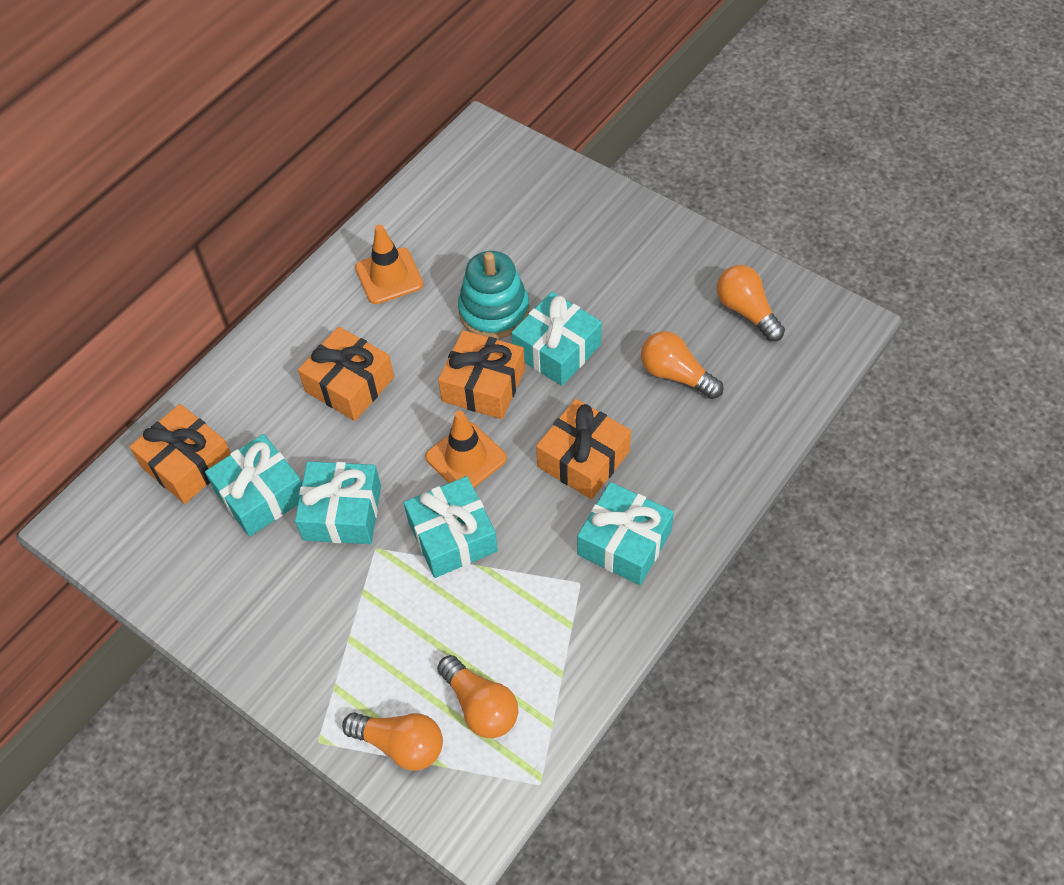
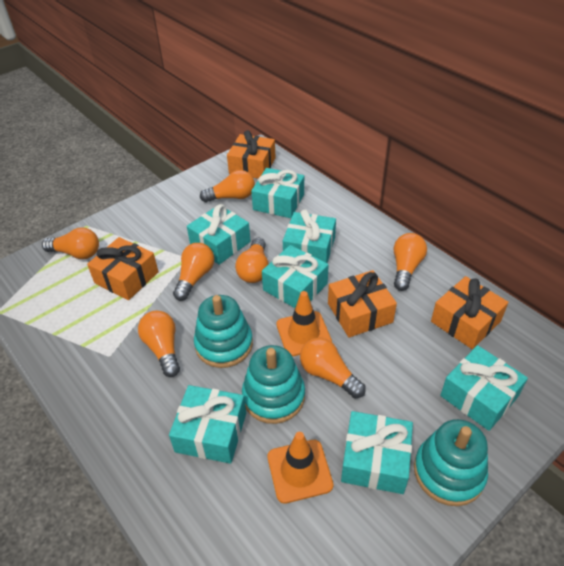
orange light bulb: [342,712,443,771] [437,655,518,738] [641,331,723,399] [717,265,785,341] = 4 -> [42,228,99,259] [138,311,180,377] [173,243,214,301] [200,170,255,202] [235,238,269,283] [300,337,366,398] [394,233,427,291] = 7
turquoise gift: [205,434,302,537] [295,461,381,544] [404,476,498,578] [511,292,602,386] [577,482,674,585] = 5 -> [169,385,246,464] [187,204,251,265] [251,168,304,218] [262,245,329,308] [283,209,336,263] [341,411,413,494] [440,345,528,431] = 7
turquoise stacking toy: [458,251,529,339] = 1 -> [194,295,253,368] [242,345,305,424] [414,419,488,506] = 3

